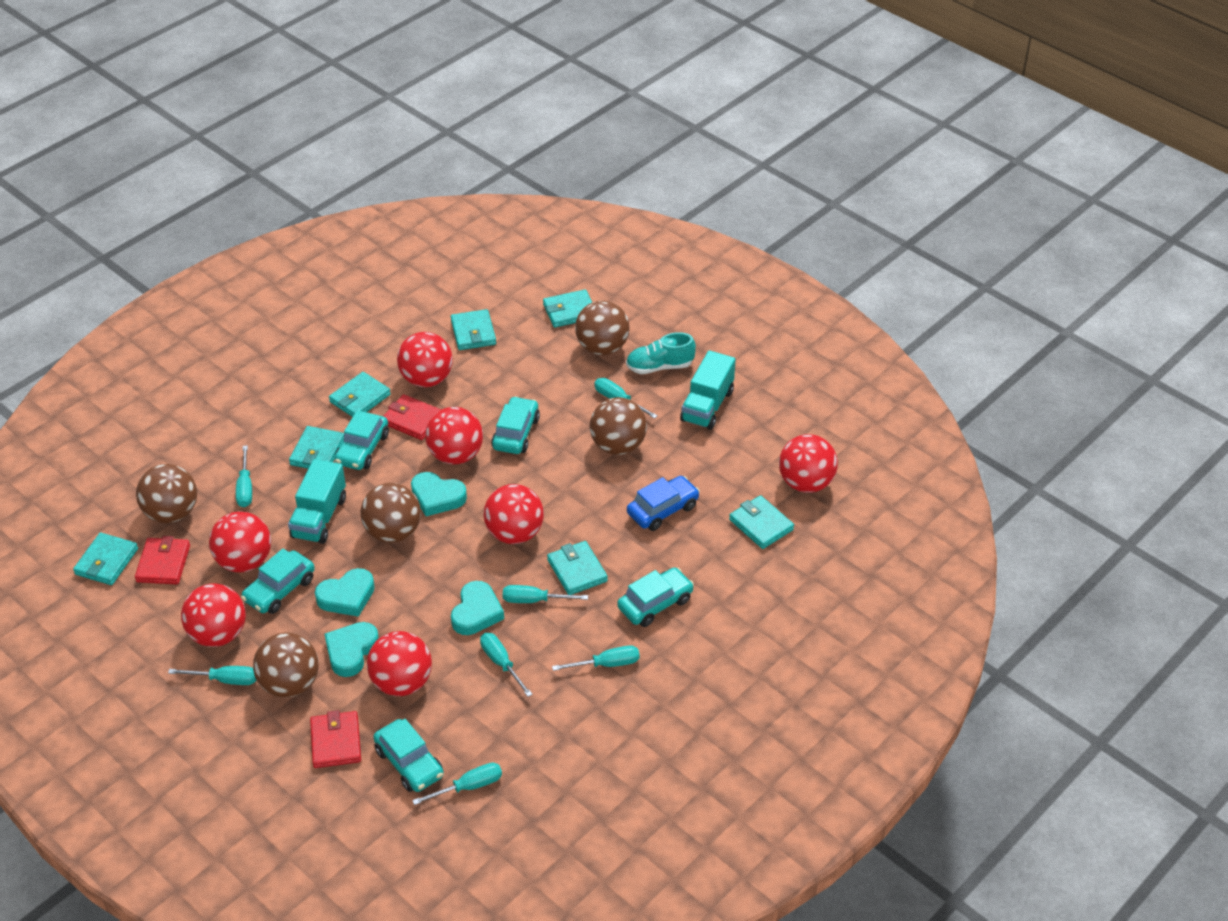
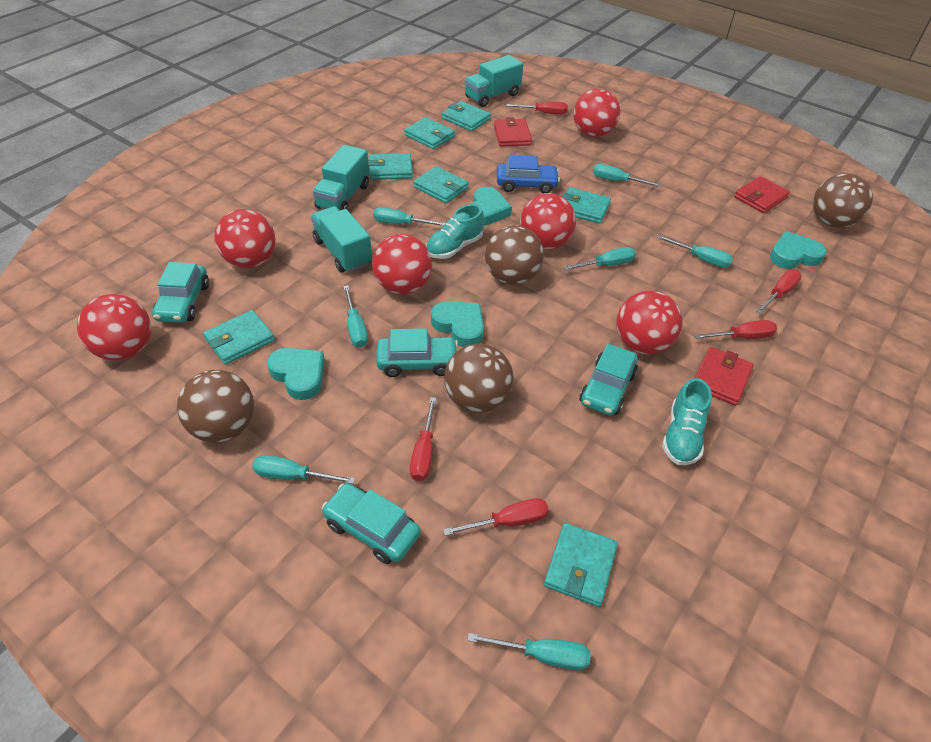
brown ball: [136,464,197,523] [253,632,319,698] [360,483,421,543] [575,300,630,355] [590,397,647,455] = 5 -> [177,370,254,443] [444,343,514,413] [485,225,544,285] [813,173,873,228] = 4
red ball: [181,584,246,647] [209,511,271,572] [367,631,432,696] [397,332,453,387] [425,407,483,465] [484,484,544,544] [779,434,838,493] = 7 -> [77,294,151,361] [214,209,276,268] [372,234,432,295] [520,193,576,250] [573,88,620,137] [617,290,682,355] = 6
red screwdriver: none = 0 -> [410,397,436,481] [443,498,549,536] [507,102,568,114] [694,320,777,339] [756,270,802,314] = 5
turquoise car: [241,549,315,614] [334,410,389,470] [373,719,444,792] [491,396,540,454] [617,567,694,627] = 5 -> [152,262,209,323] [321,483,421,564] [376,328,458,377] [580,344,638,416] = 4
turquoise shoe: [626,332,696,374] = 1 -> [426,204,484,259] [662,378,712,465] = 2
turquoise truck: [288,459,346,544] [680,350,736,430] = 2 -> [311,206,372,273] [313,145,369,210] [464,55,523,107] = 3

